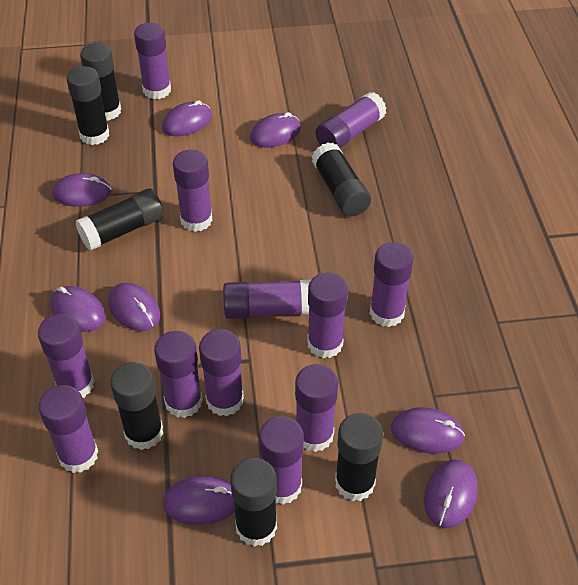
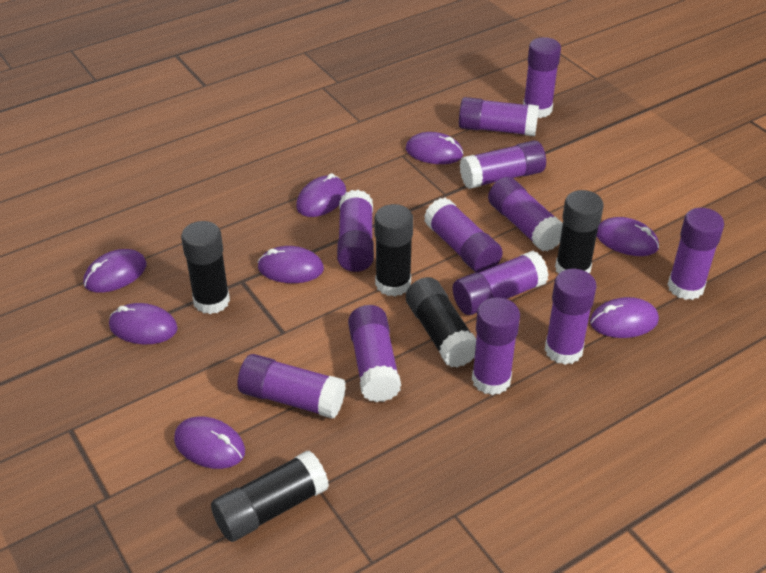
black glue stick: [66,66,109,145] [76,188,164,250] [80,43,121,121] [110,362,163,450] [230,458,277,547] [312,143,371,217] [335,413,383,501] = 7 -> [181,221,230,314] [211,450,329,542] [374,204,413,297] [406,277,476,368] [555,190,604,273] = 5

